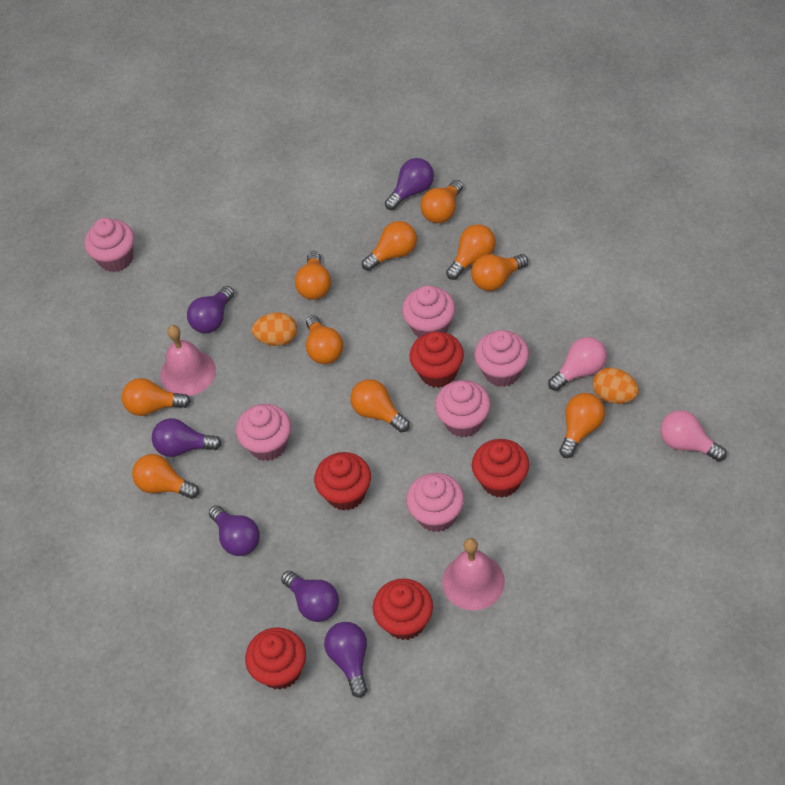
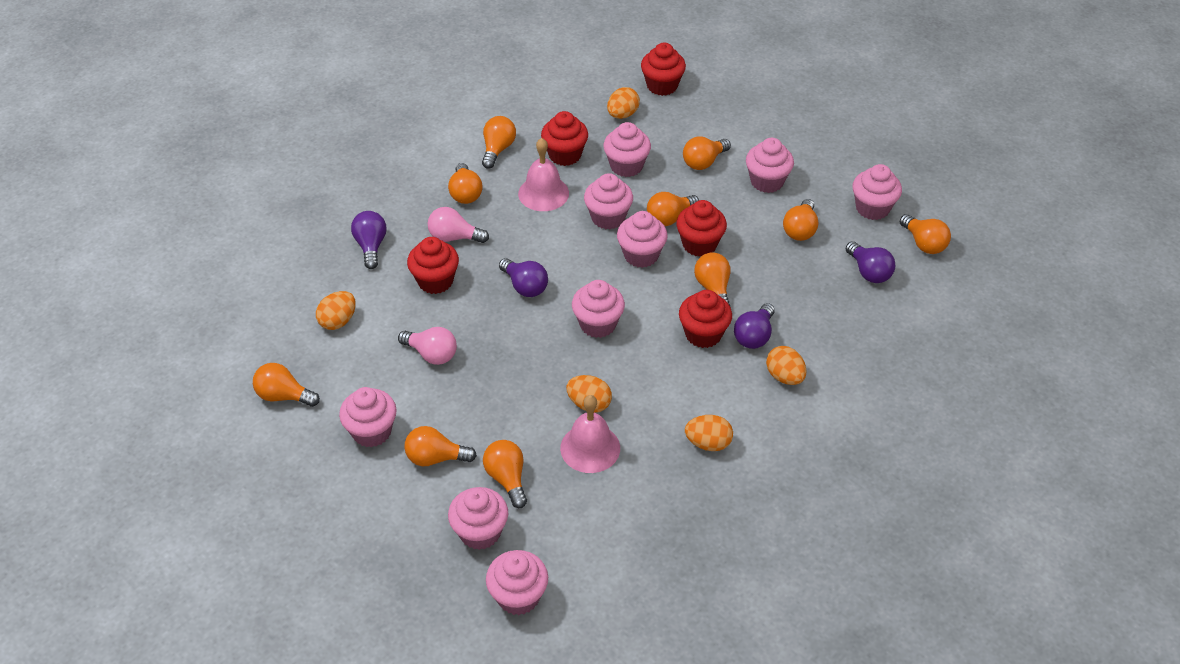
orange egg: [252,312,297,346] [593,367,639,404] = 2 -> [316,291,356,330] [566,375,612,413] [607,87,640,119] [685,415,733,451] [766,346,807,385] = 5
pink cupcake: [84,218,134,272] [236,404,291,461] [402,285,455,338] [406,473,464,532] [435,380,491,437] [474,330,529,387] = 6 -> [339,387,397,447] [448,487,508,550] [486,550,548,615] [572,280,625,338] [584,173,633,229] [603,122,651,177] [617,211,668,268] [746,138,794,193] [853,164,902,220] = 9
purple light bulb: [152,418,222,457] [187,286,234,333] [209,505,260,556] [281,571,339,622] [324,622,367,698] [385,158,434,210] = 6 -> [351,211,387,269] [499,258,548,297] [734,303,775,349] [846,241,895,283] = 4

